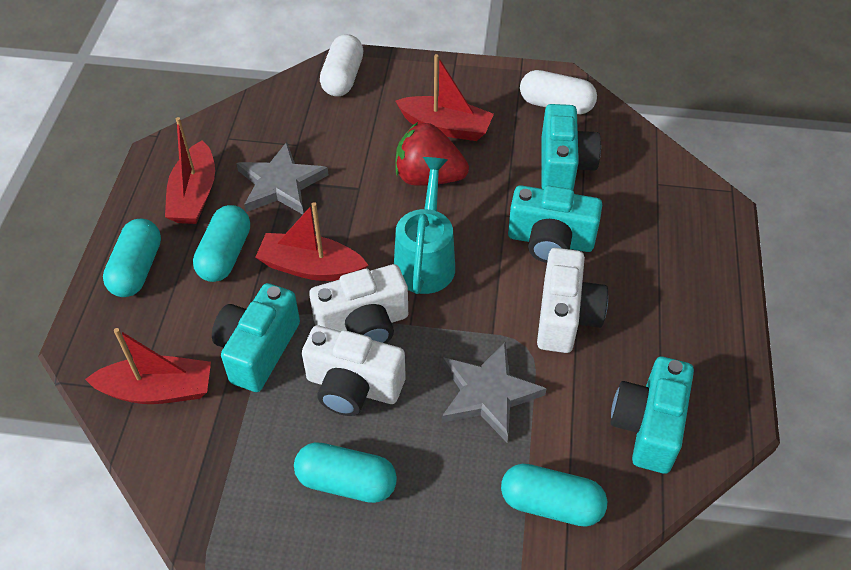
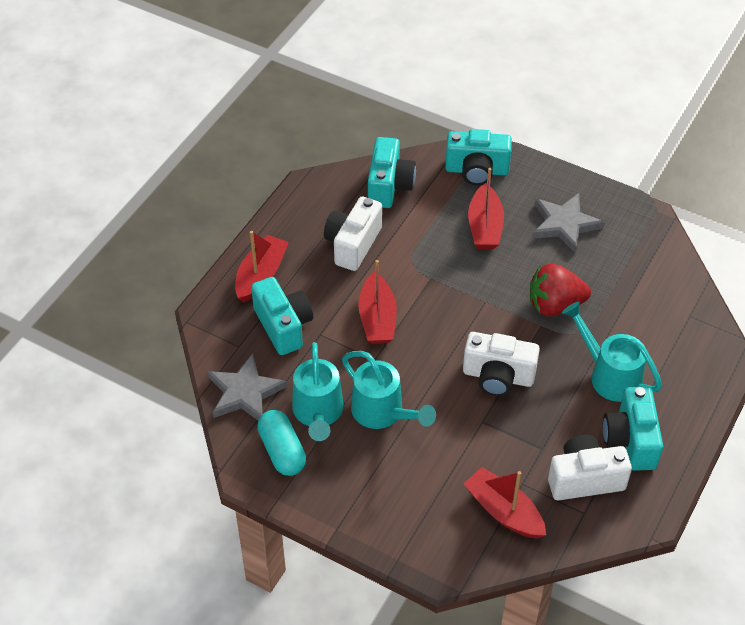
turquoise capsule: [103,219,161,297] [193,205,250,282] [294,442,397,503] [501,464,607,527] = 4 -> [257,410,306,476] = 1
turquoise watering can: [394,157,455,294] = 1 -> [292,342,344,441] [342,351,436,429] [562,302,662,402] = 3
white capsule: [320,34,363,96] [520,70,597,114] = 2 -> none = 0

